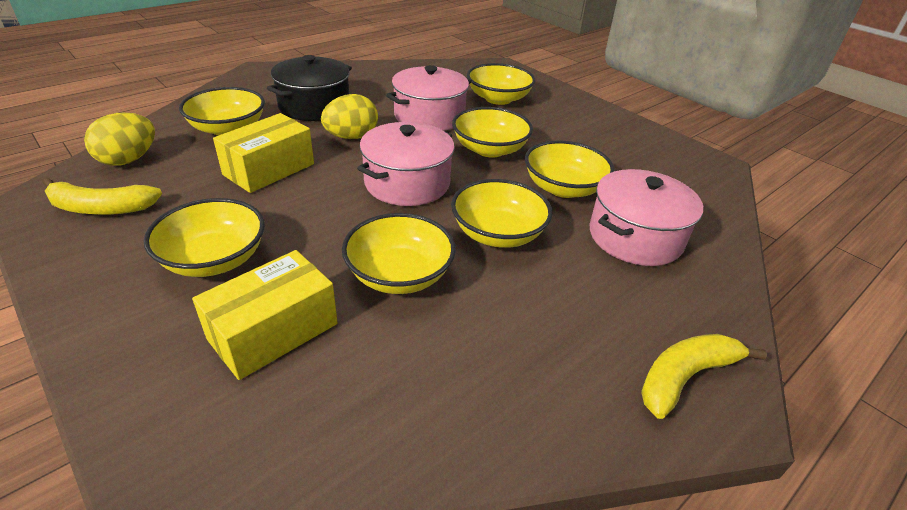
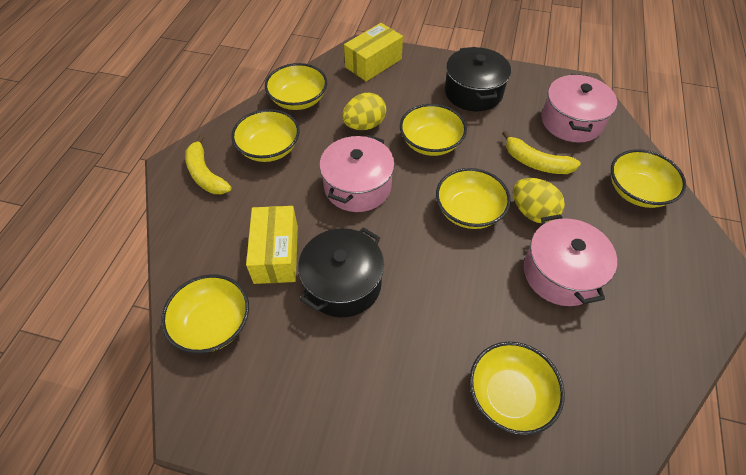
black pot: [267,55,352,121] = 1 -> [298,227,384,318] [445,47,511,111] = 2

